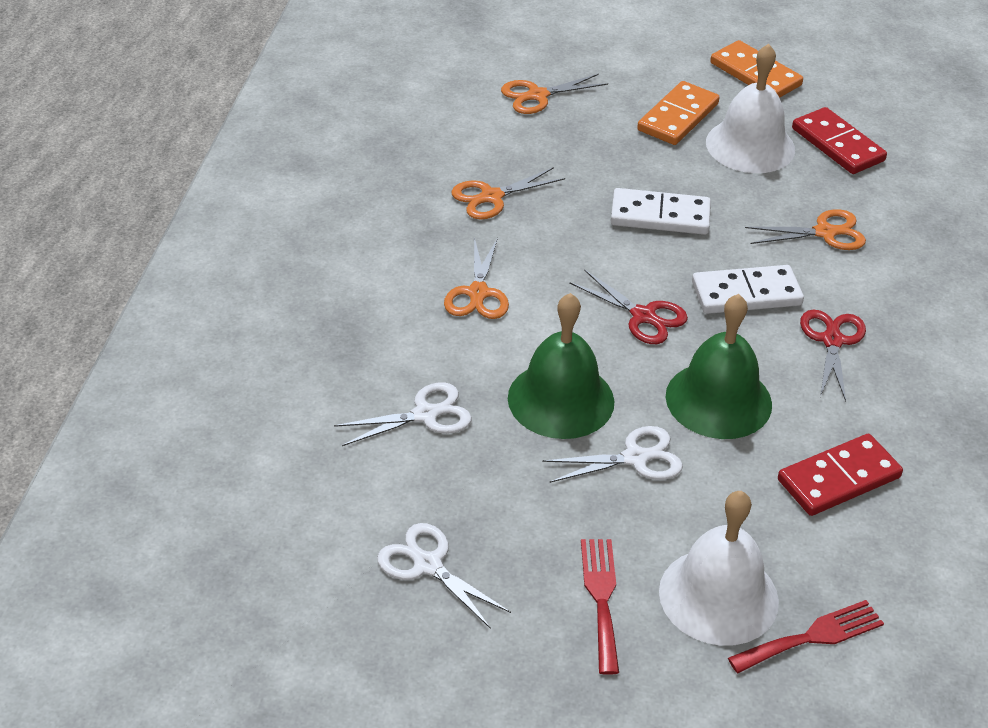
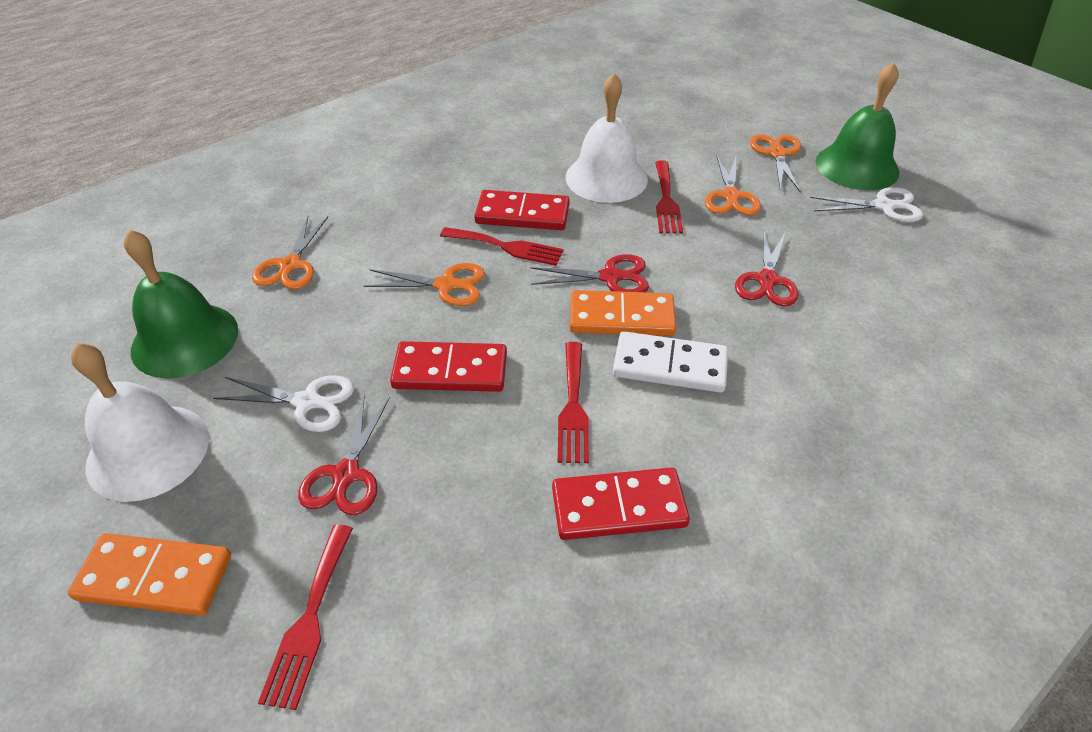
red domino: [778,434,903,516] [792,107,887,174] = 2 -> [390,341,507,392] [474,190,570,230] [552,467,690,540] = 3
red fork: [581,539,619,675] [728,600,884,673] = 2 -> [258,524,353,710] [440,227,564,266] [558,342,589,463] [655,161,683,234] = 4
red scissors: [569,269,688,344] [800,309,866,401] = 2 -> [298,395,390,515] [531,254,649,292] [735,229,798,307] = 3
white domino: [611,188,711,235] [692,265,804,314] = 2 -> [613,331,728,393] = 1
white scissors: [334,383,472,446] [377,523,511,629] [542,426,683,483] = 3 -> [214,375,354,432] [810,187,923,222] = 2

